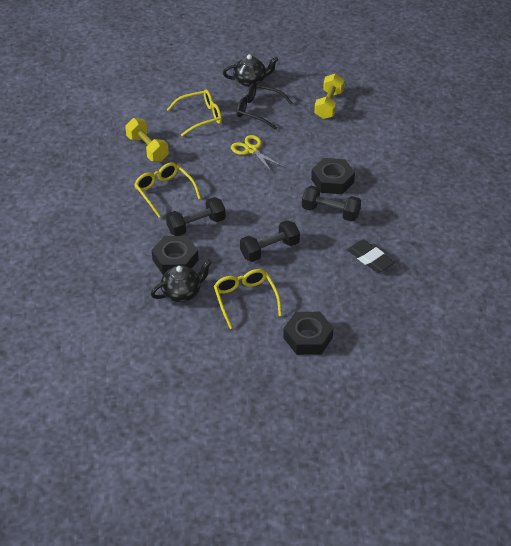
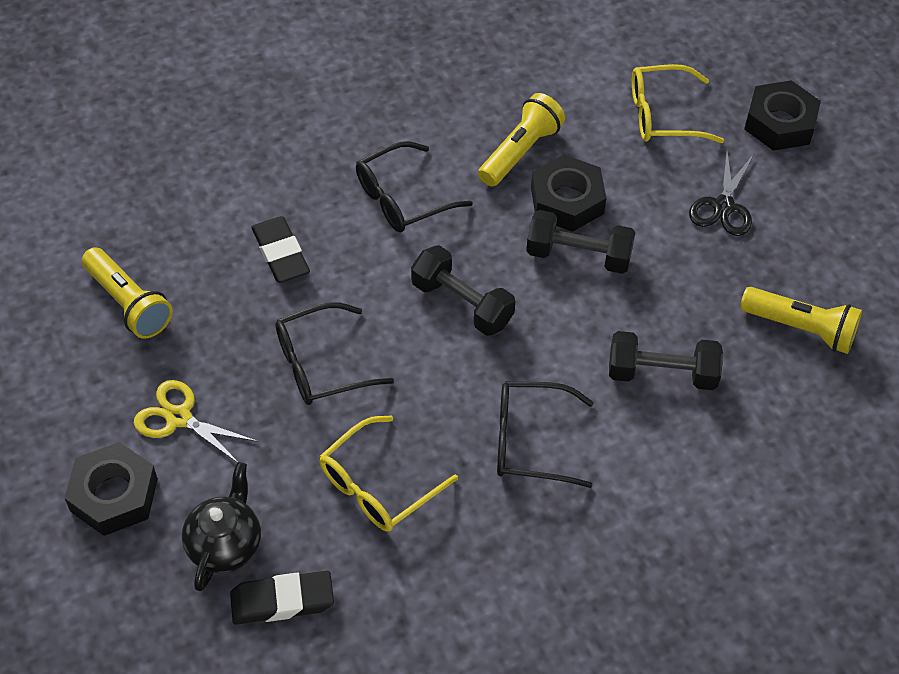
black eraser: [347,240,395,273] = 1 -> [230,571,334,625] [252,216,310,283] = 2
black glasses: [237,83,292,130] = 1 -> [275,302,394,405] [356,141,473,233] [497,381,594,488] = 3
black scissors: none = 0 -> [689,151,754,236] = 1
black teapot: [151,259,212,302] [223,54,278,87] = 2 -> [182,462,261,591] = 1
yellow dumbbell: [125,118,169,162] [315,73,345,119] = 2 -> none = 0
yellow flashlight: none = 0 -> [82,247,173,339] [478,93,565,187] [740,287,862,354] = 3
yellow glasses: [134,162,201,218] [167,90,222,137] [214,269,282,329] = 3 -> [320,415,458,532] [632,64,724,143] = 2

